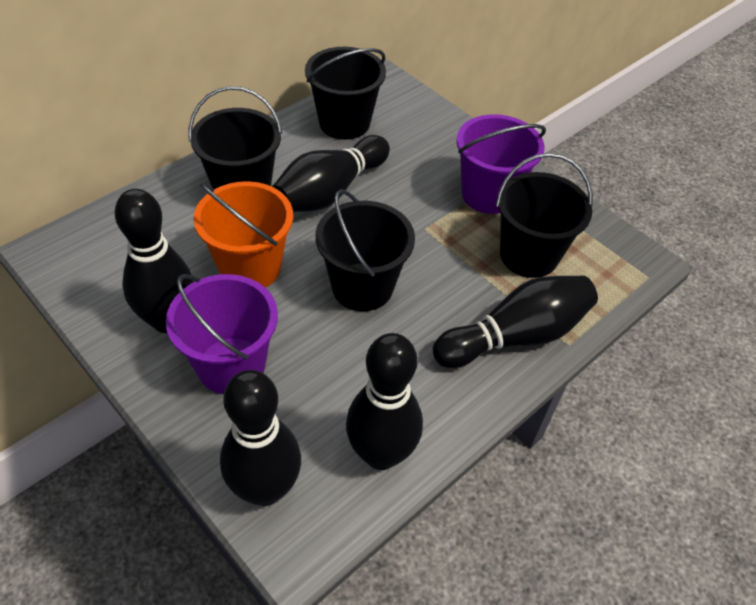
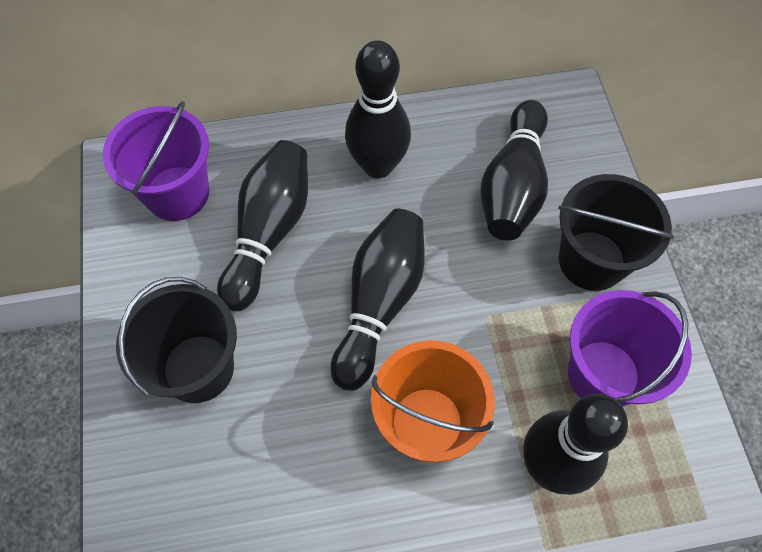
black bucket: [188,86,282,189] [305,47,386,140] [315,189,415,311] [496,153,593,278] = 4 -> [116,277,237,403] [558,174,674,291] = 2

